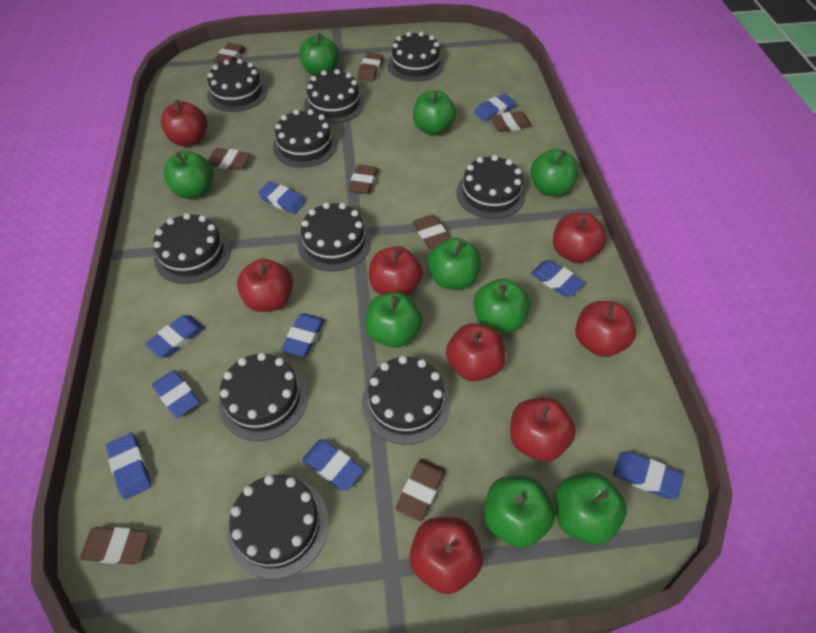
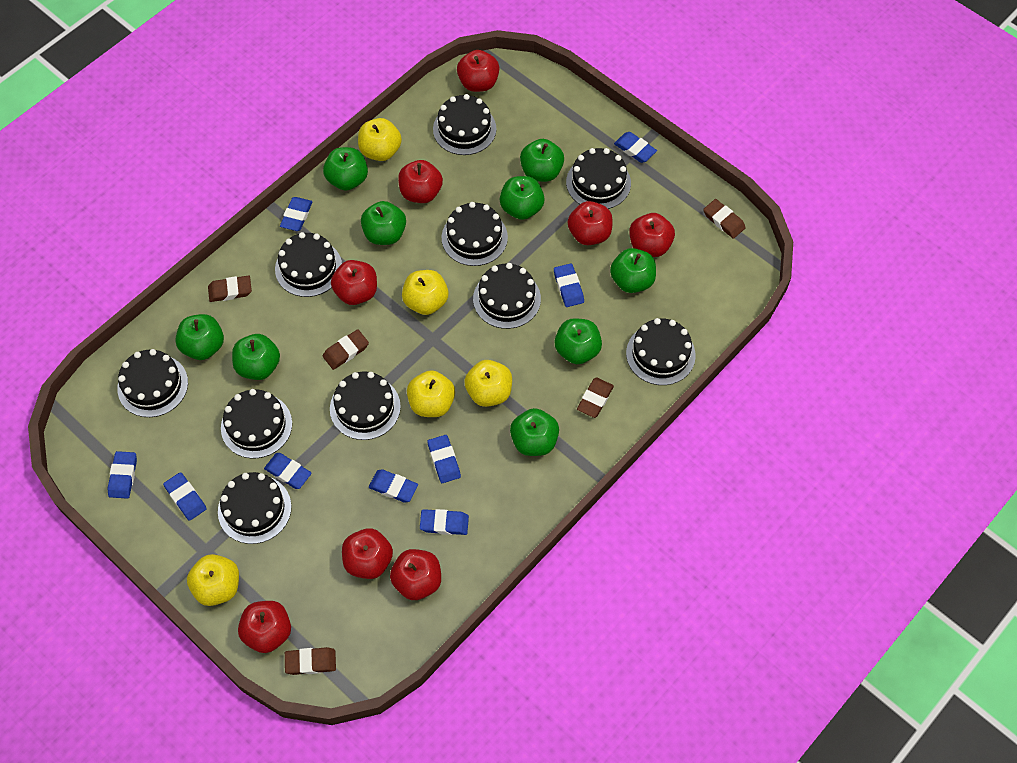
brown eraser: [80,527,149,565] [208,148,250,170] [214,43,246,64] [348,164,378,194] [357,53,383,82] [395,459,446,522] [413,215,450,249] [490,111,532,132] = 8 -> [208,276,252,302] [285,647,336,675] [323,329,369,370] [577,377,614,418] [703,199,746,239] = 5
yellow apple: none = 0 -> [187,554,239,606] [358,118,402,161] [402,270,449,315] [407,370,455,417] [464,360,512,407] = 5

